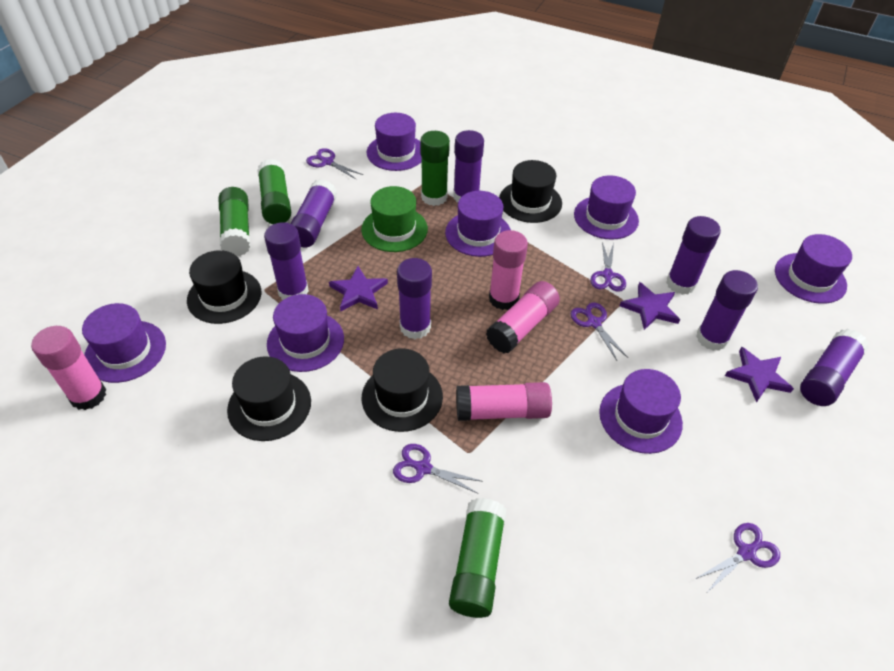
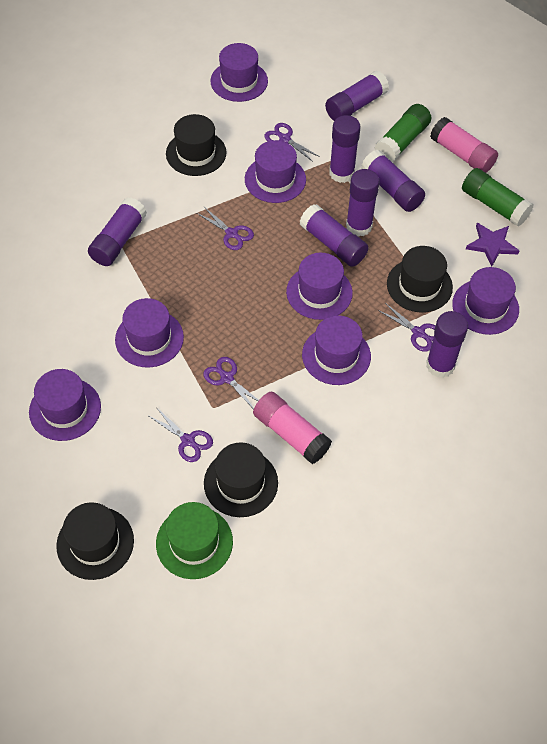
green glue stick: [219,187,250,256] [257,159,291,224] [420,131,450,206] [449,498,506,618] = 4 -> [375,104,431,162] [462,168,534,227] = 2
pink glue stick: [31,326,106,410] [456,382,552,421] [486,281,560,353] [489,230,528,310] = 4 -> [253,392,332,464] [430,117,498,173] = 2
purple star: [329,266,388,311] [620,282,680,330] [725,347,794,403] = 3 -> [466,223,519,266] = 1

